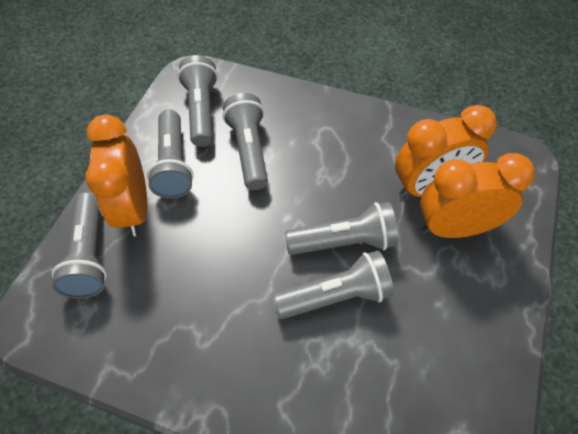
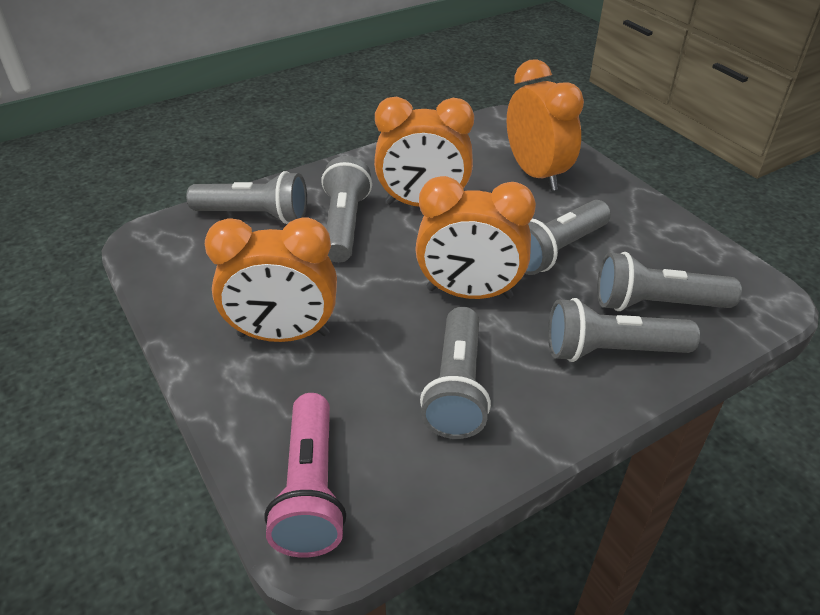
orange clock: [86,115,147,237] [395,105,497,198] [420,153,535,238] = 3 -> [205,217,337,342] [374,96,474,206] [415,176,536,299] [507,59,584,191] = 4
pink flashlight: none = 0 -> [264,393,346,558] = 1

